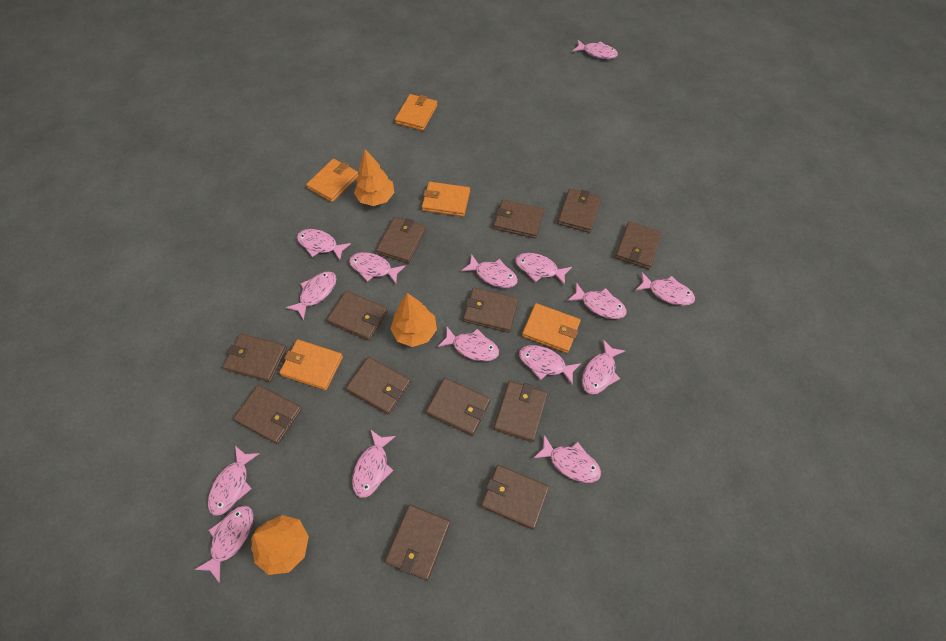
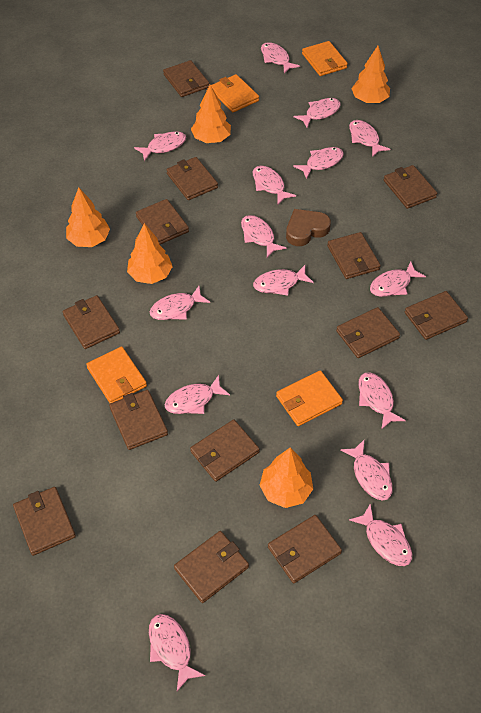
brown heart: none = 0 -> [286,209,331,246] = 1
orange tree: [251,515,309,575] [354,149,395,206] [390,293,437,347] = 3 -> [66,187,110,247] [127,223,173,284] [191,85,231,143] [259,448,313,508] [351,46,390,103] = 5
orange wallet: [279,339,343,390] [306,159,358,202] [395,94,437,131] [422,182,470,217] [522,303,581,353] = 5 -> [86,346,147,403] [211,74,259,112] [276,370,343,426] [302,41,348,76] = 4

